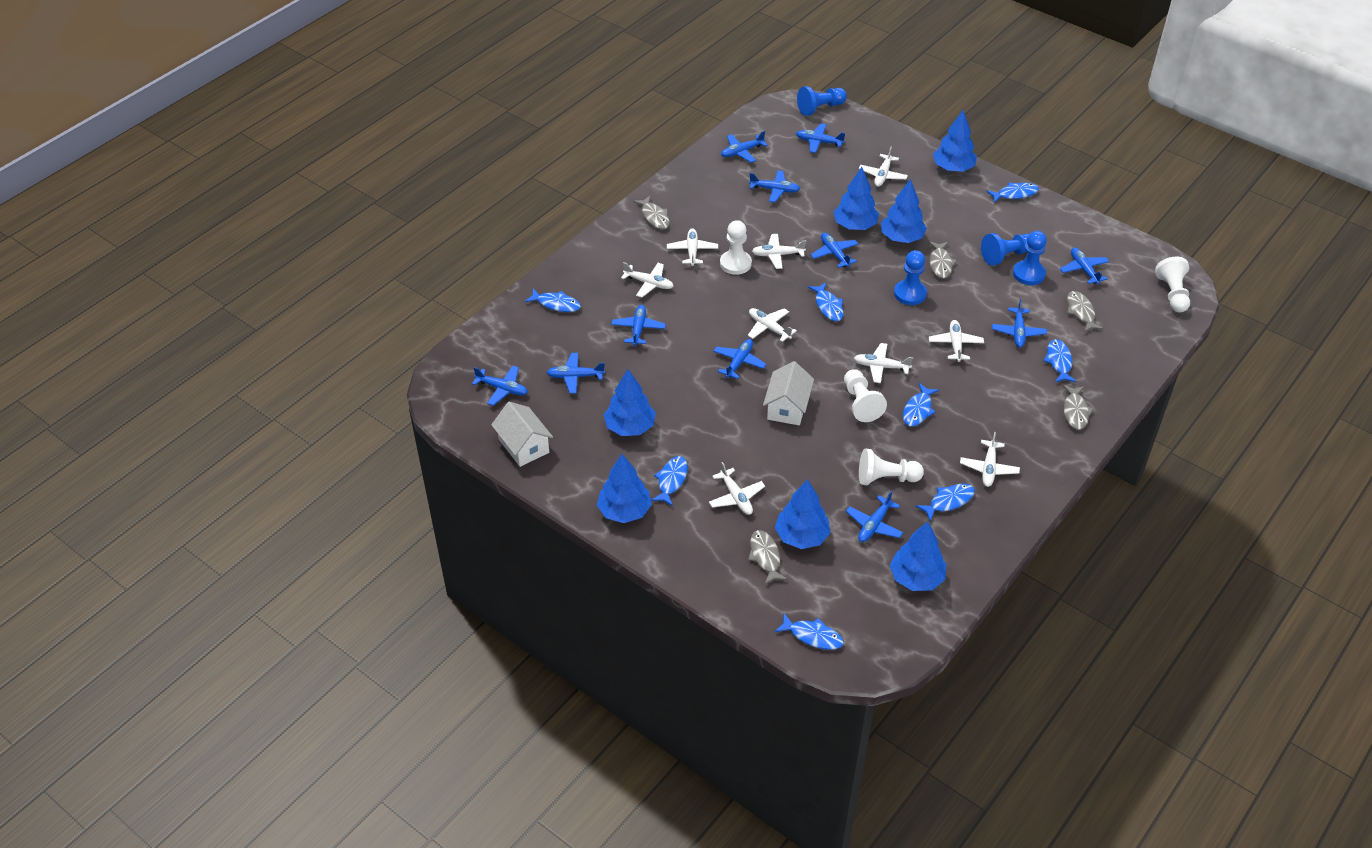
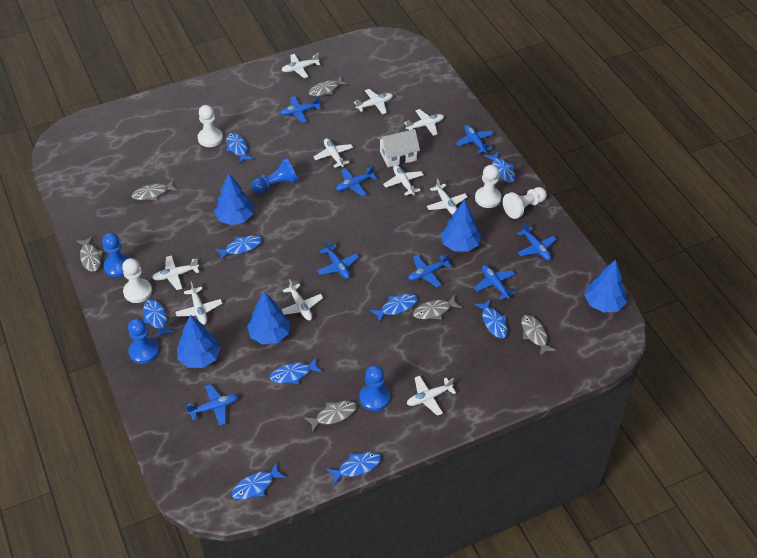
blue fish: [525,289,581,312] [651,456,688,506] [775,613,844,650] [808,282,844,321] [903,383,939,427] [916,484,975,521] [986,182,1039,203] [1043,339,1077,382] = 8 -> [143,299,174,339] [215,235,262,261] [226,133,254,163] [232,463,286,500] [270,357,322,384] [327,452,381,484] [370,294,418,323] [474,299,508,338] [485,151,515,182] = 9
blue plane: [472,366,528,406] [546,353,605,394] [611,305,666,346] [713,339,767,379] [721,131,768,163] [749,170,800,202] [796,123,845,153] [811,233,858,268] [846,490,903,542] [992,299,1047,348] [1060,247,1109,284] = 11 -> [186,384,239,426] [280,96,321,123] [317,240,359,279] [336,166,377,196] [408,254,452,287] [456,125,494,154] [474,265,516,300] [517,222,557,260] = 8
blue tree: [597,454,652,523] [604,369,656,436] [775,479,831,549] [833,167,879,230] [881,179,927,243] [890,522,946,591] [933,110,977,172] = 7 -> [177,315,221,368] [214,173,253,225] [247,291,290,344] [441,200,481,252] [585,260,627,313] = 5
grey fish: [633,196,670,229] [748,530,788,584] [929,241,957,279] [1062,385,1094,430] [1067,291,1104,332] = 5 -> [76,236,103,272] [132,180,178,200] [304,401,357,433] [308,76,348,96] [413,294,462,320] [521,315,556,356] = 6
white house: [491,402,553,467] [763,361,814,425] = 2 -> [377,129,420,167] = 1
white plane: [621,262,674,298] [667,228,718,266] [709,462,765,515] [748,308,797,342] [752,234,806,269] [854,343,913,383] [859,147,908,187] [929,320,984,362] [960,432,1020,487] = 9 -> [152,255,199,290] [175,281,222,325] [282,53,321,78] [282,279,323,320] [314,138,353,168] [354,89,393,114] [383,165,424,196] [404,109,444,136] [407,376,456,416] [427,178,467,215] = 10

